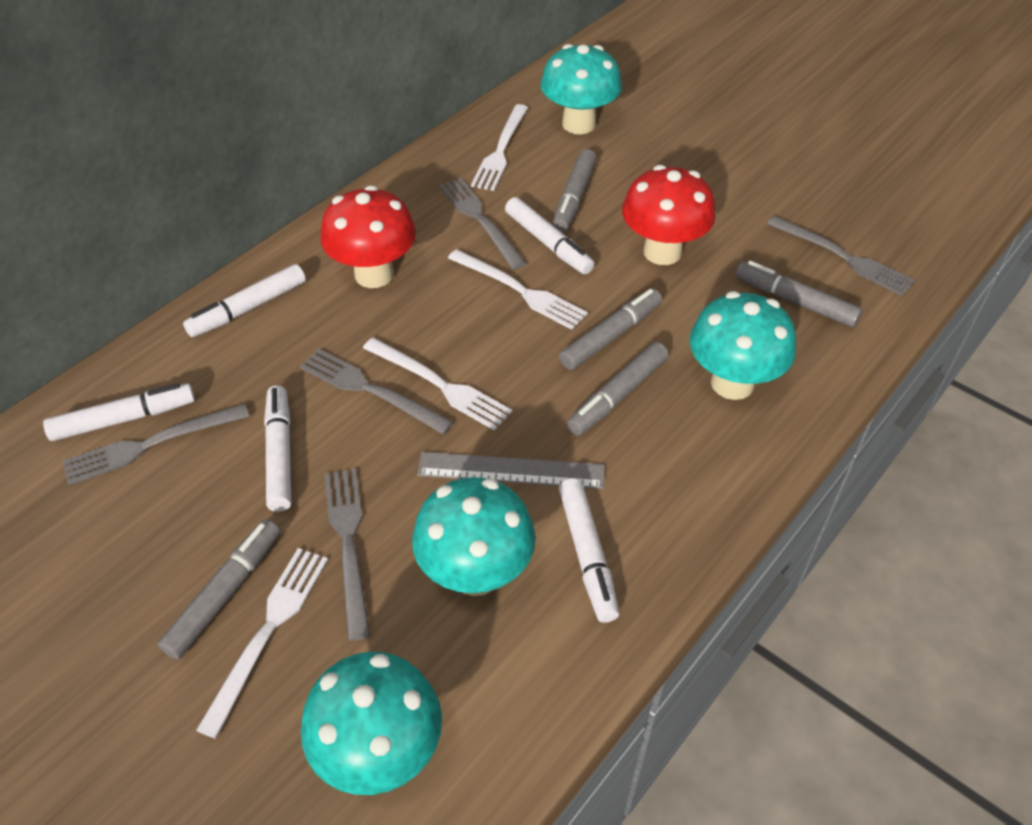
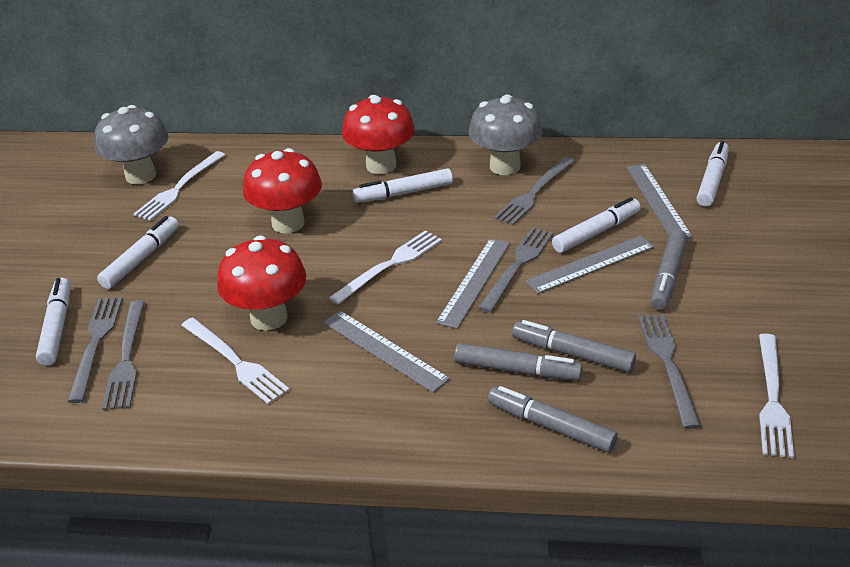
grey marker: [158,519,280,659] [552,149,597,232] [559,289,662,370] [567,342,669,435] [736,261,862,327] = 5 -> [454,343,583,381] [488,386,618,453] [512,320,636,372] [651,229,688,310] = 4
grey mushroom: none = 0 -> [94,105,169,184] [468,94,543,175] = 2
grey ruler: [417,452,605,489] = 1 -> [323,311,450,392] [436,238,510,329] [526,236,654,294] [626,164,692,238] = 4
red mushroom: [320,185,416,288] [622,165,716,265] = 2 -> [217,235,306,331] [243,148,322,233] [342,95,415,174] = 3
turquoise mushroom: [301,652,442,795] [412,477,536,596] [540,44,622,134] [689,291,796,400] = 4 -> none = 0

